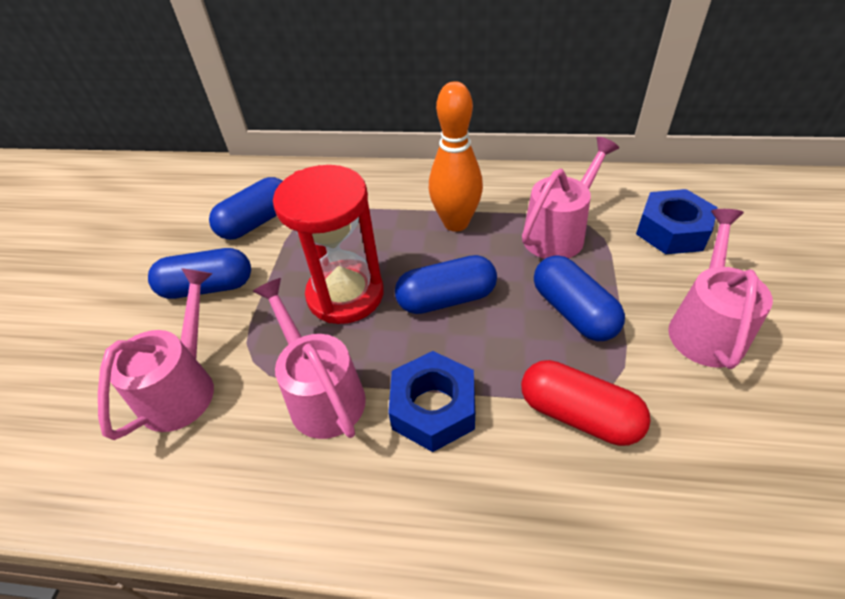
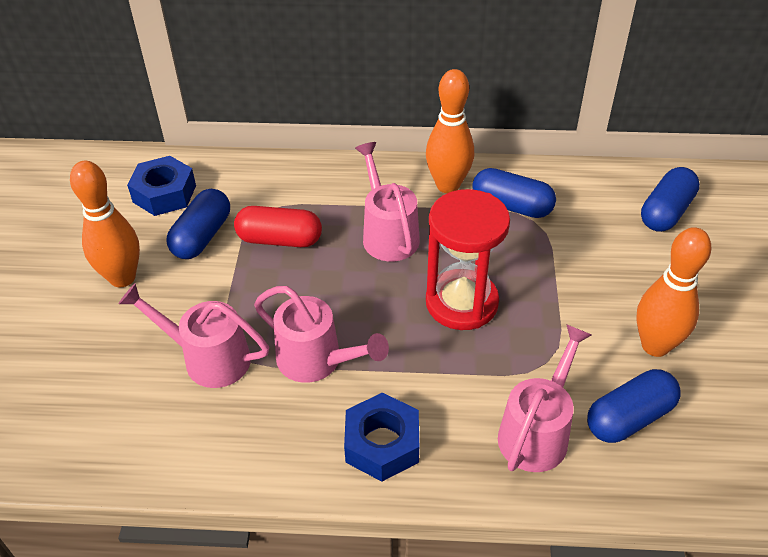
orange bowling pin: [429,81,483,232] = 1 -> [70,161,140,287] [426,69,474,193] [636,227,711,357] = 3

